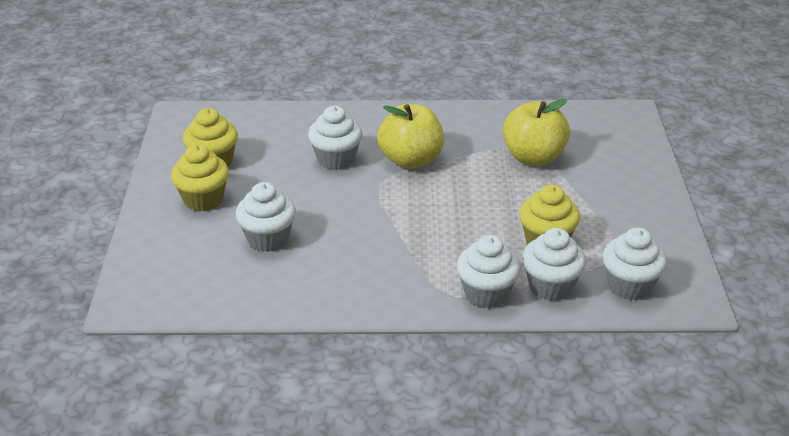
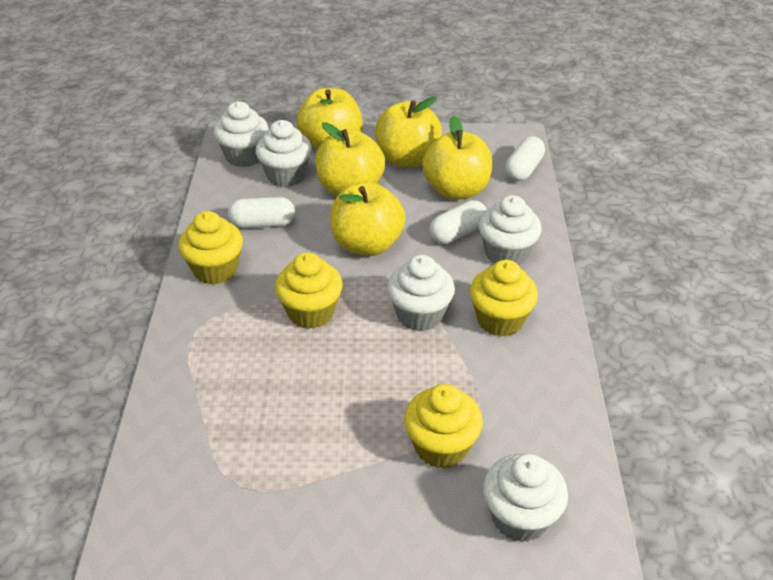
white capsule: none = 0 -> [228,197,295,228] [429,200,487,244] [505,136,545,181] = 3
yellow apple: [377,104,444,169] [503,99,570,166] = 2 -> [297,88,363,149] [315,122,385,196] [330,182,406,256] [375,97,442,167] [422,116,492,200] = 5
yellow cupcake: [171,144,229,212] [183,108,238,167] [519,185,580,244] = 3 -> [178,211,243,285] [275,253,343,329] [404,384,483,469] [469,260,538,337] = 4

